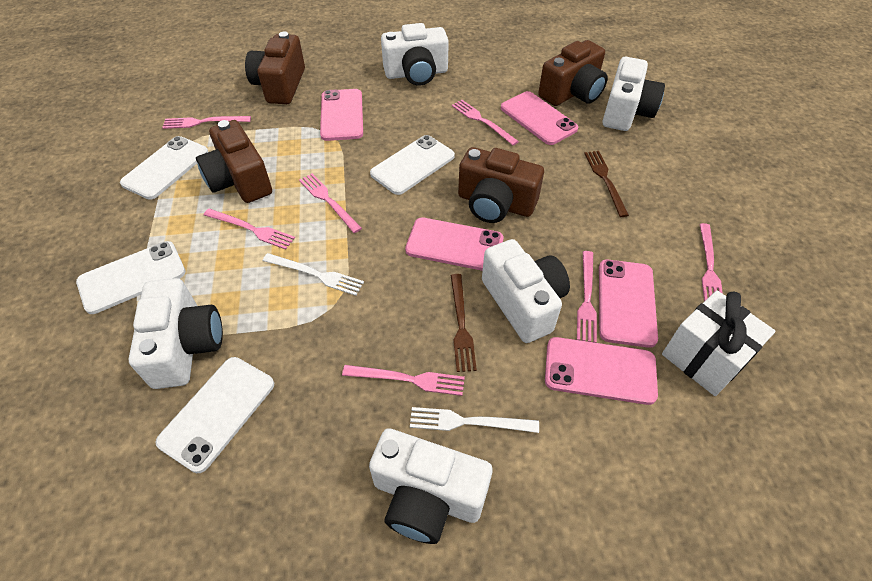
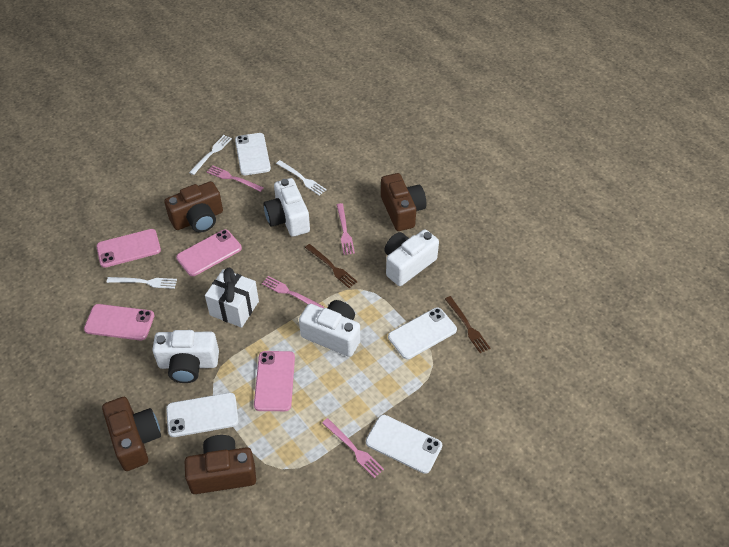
pink fork: [162,116,251,129] [204,209,295,250] [299,173,362,233] [342,365,465,396] [452,100,519,145] [577,251,597,343] [699,223,723,301] = 7 -> [207,165,264,192] [262,276,324,308] [322,418,384,478] [337,203,355,255] = 4
pink phone: [320,89,363,141] [405,218,503,271] [501,91,578,145] [545,337,658,405] [599,260,658,348] = 5 -> [84,304,155,341] [96,229,161,268] [176,229,242,276] [254,351,295,411] = 4
white camera: [128,278,223,389] [369,428,492,544] [381,23,449,85] [482,239,570,343] [603,57,665,131] = 5 -> [152,330,219,383] [263,178,310,237] [299,300,360,357] [384,229,439,286] = 4
white fork: [263,253,364,296] [410,407,539,433] = 2 -> [107,277,177,289] [189,135,232,175] [276,160,327,196] = 3

